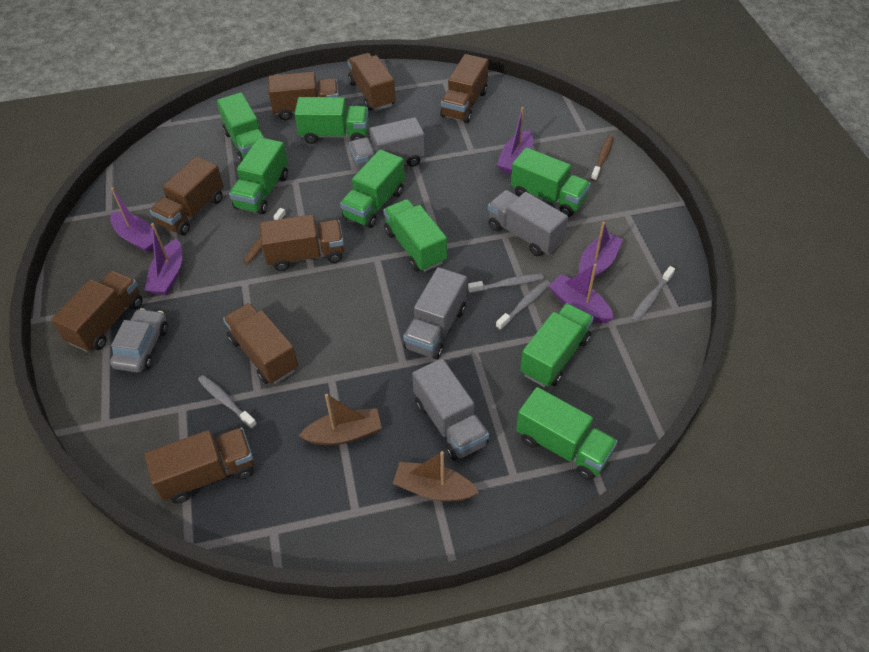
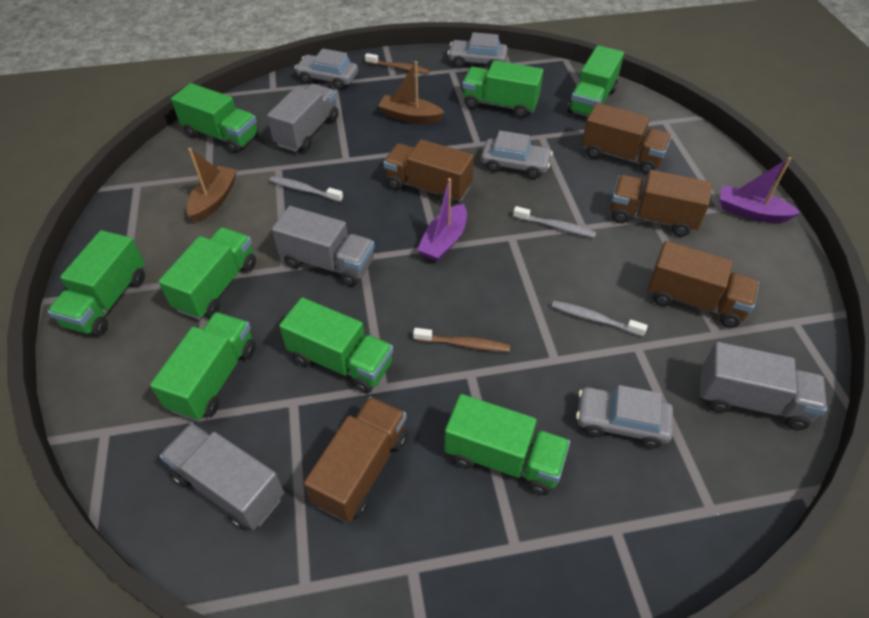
brown truck: [51,271,143,352] [144,427,254,504] [150,157,224,235] [223,303,298,384] [259,214,344,271] [268,72,339,120] [347,53,396,111] [440,54,489,123] = 8 -> [304,397,408,522] [383,140,474,205] [582,103,672,174] [611,170,712,237] [647,241,759,328] = 5
grey car: [110,308,168,373] = 1 -> [295,49,358,90] [447,32,508,69] [481,131,553,179] [576,385,673,449] = 4
grey toothbrush: [198,375,257,429] [468,274,544,293] [496,280,550,330] [631,266,675,323] = 4 -> [270,176,343,202] [513,206,596,238] [552,301,648,337] = 3
purple boat: [110,187,160,253] [145,223,182,295] [497,107,533,174] [548,264,614,324] [579,222,623,280] = 5 -> [417,178,467,262] [720,157,801,223] = 2

